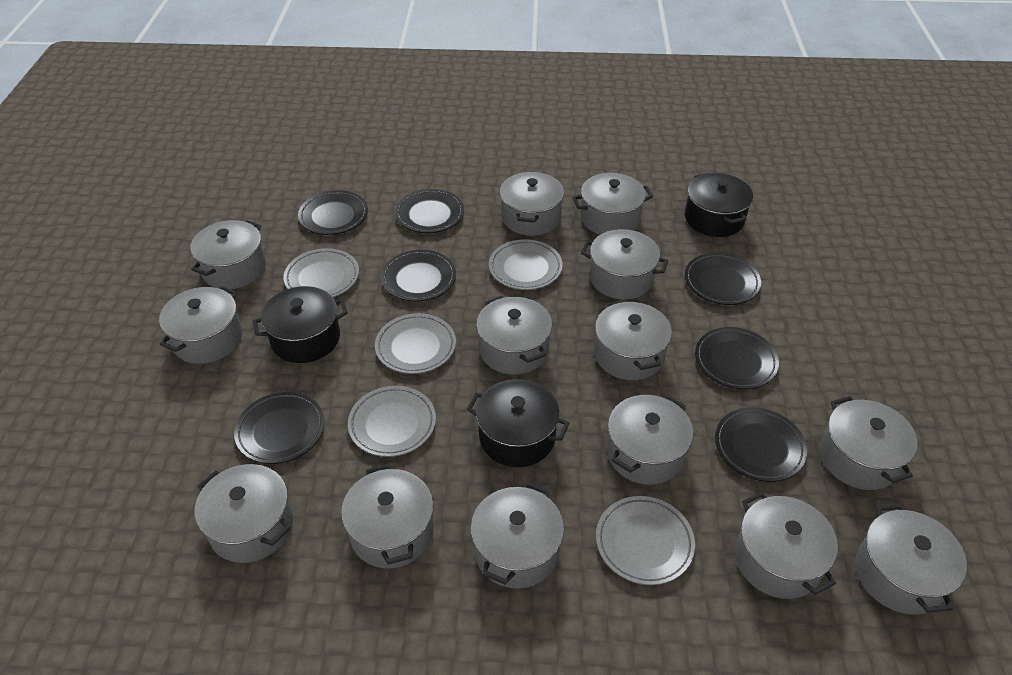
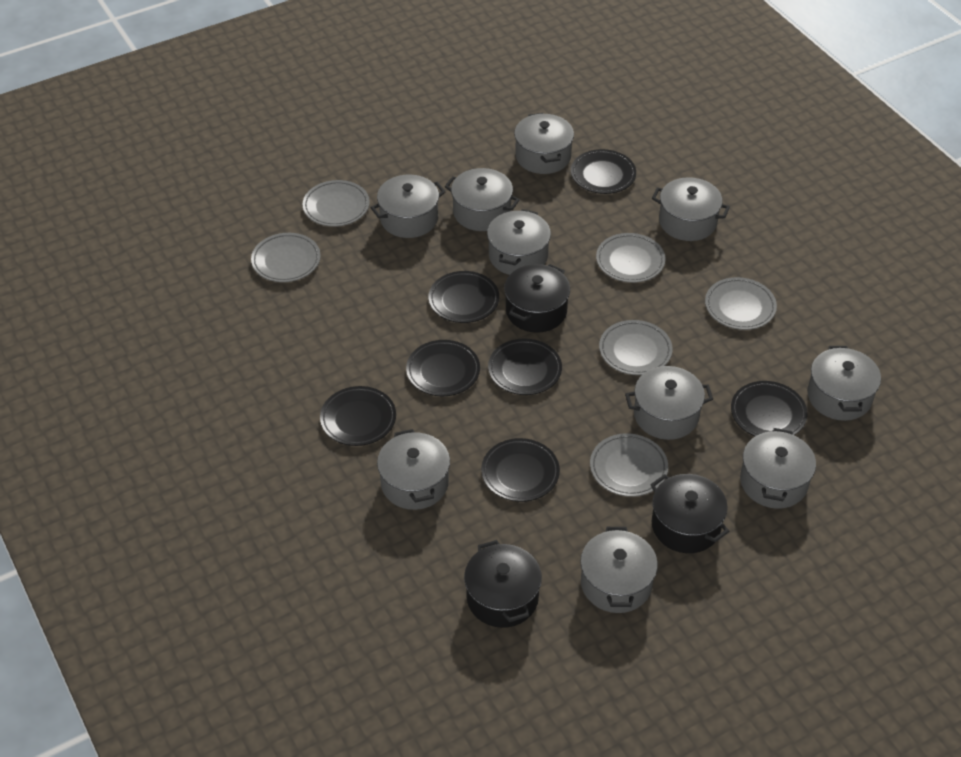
grey plate: [283,248,359,297] [348,386,436,457] [375,313,456,374] [489,239,563,290] [596,496,695,585] = 5 -> [251,233,321,282] [303,180,370,227] [590,433,668,497] [596,233,666,283] [599,320,673,375] [705,277,777,330] = 6
grey pot: [159,286,242,364] [190,220,266,289] [195,464,293,563] [341,464,434,568] [471,482,564,589] [476,296,552,375] [500,171,564,236] [572,173,653,235] [581,229,669,300] [594,300,672,380] [607,395,693,485] [735,492,838,599] [820,396,917,490] [855,504,967,615] = 14 -> [371,175,446,238] [377,429,450,510] [445,168,520,231] [487,209,551,275] [514,113,574,174] [580,527,658,613] [625,366,713,440] [652,177,730,241] [740,428,816,509] [807,346,881,421] = 10

